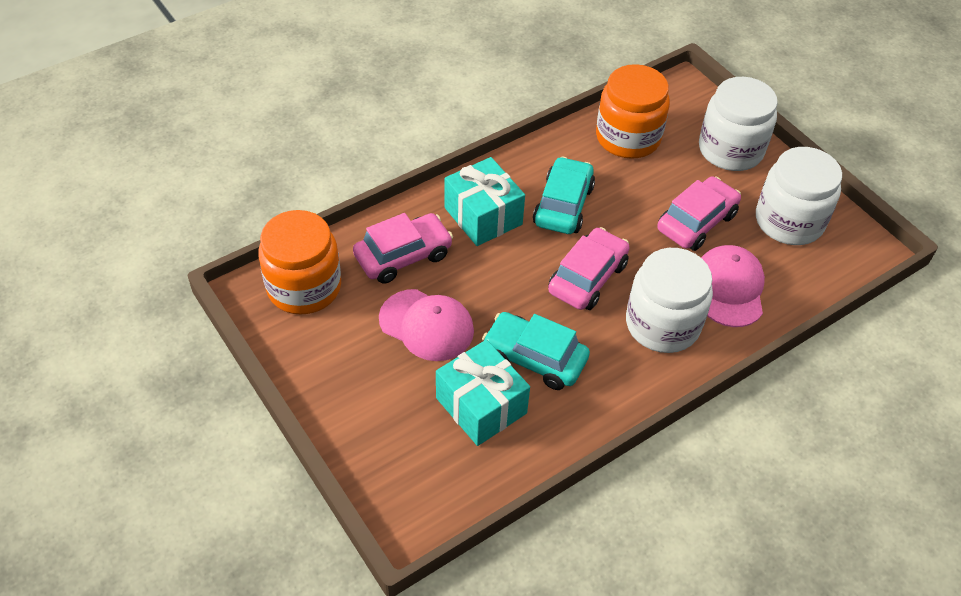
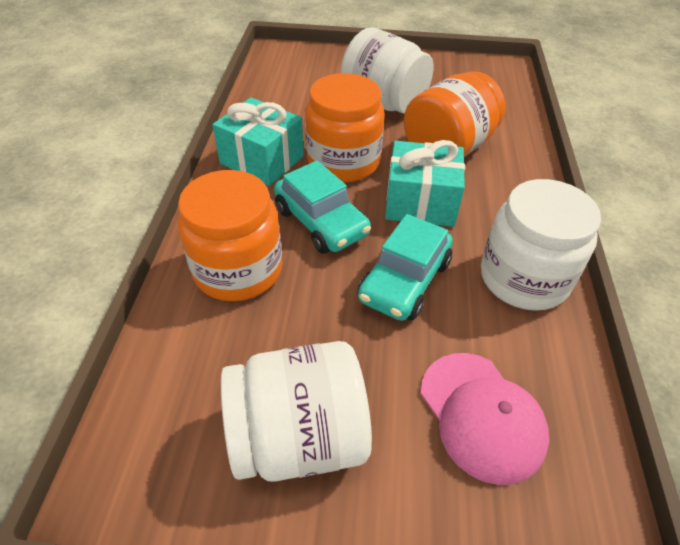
orange jar: [258,210,341,315] [596,64,670,159] = 2 -> [178,170,282,301] [305,73,385,182] [404,71,505,157] = 3
pink cap: [379,289,474,361] [701,245,765,327] = 2 -> [420,353,549,485] = 1
pink car: [353,213,453,284] [548,227,630,310] [657,176,741,251] = 3 -> none = 0

